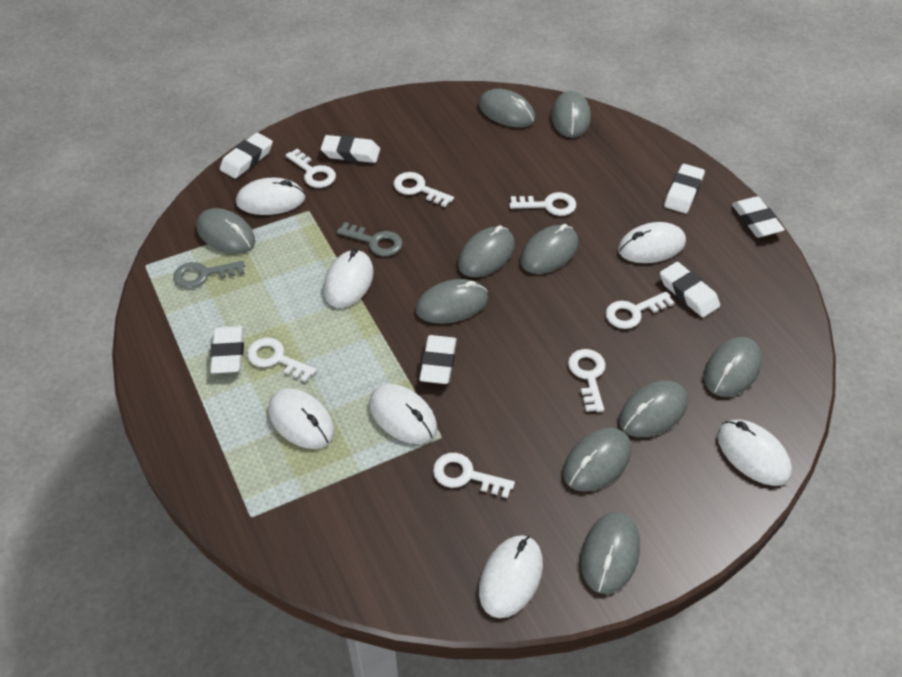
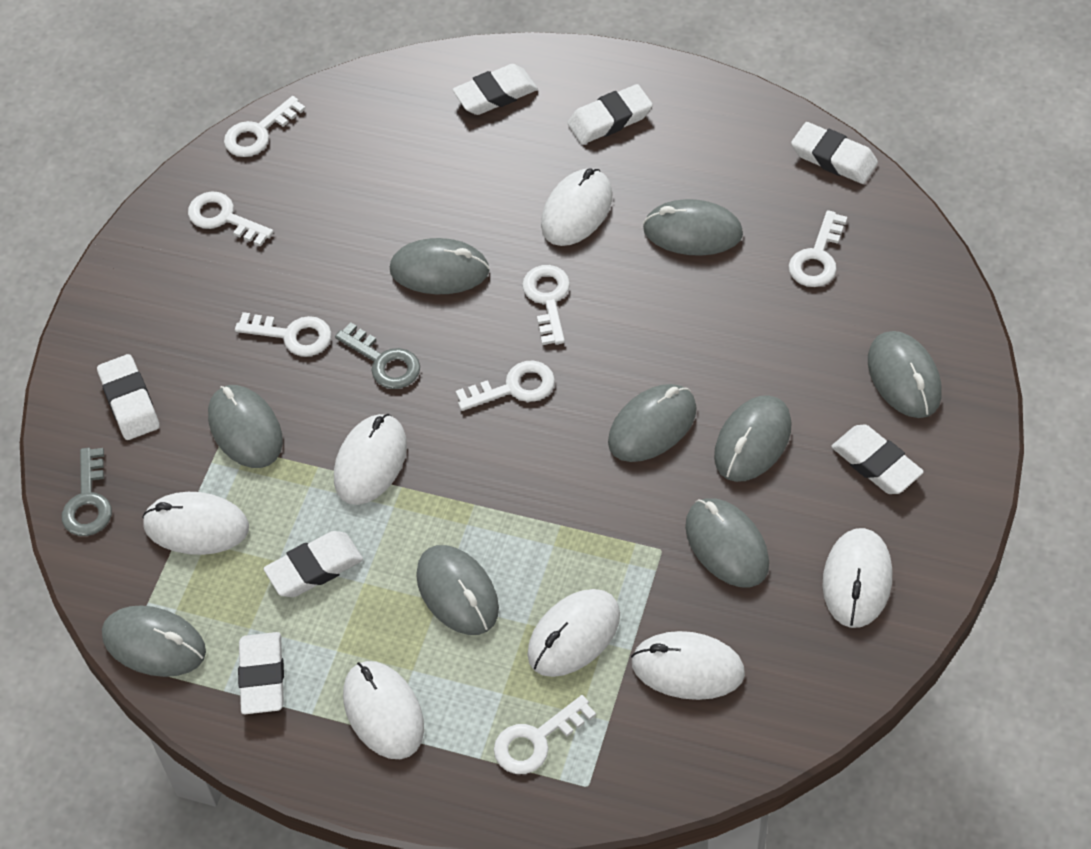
grey mouse: [197,208,255,254] [416,279,488,324] [458,225,515,277] [479,89,535,128] [520,224,578,274] [551,91,591,138] [563,428,631,492] [581,512,640,594] [619,381,688,437] [704,337,762,397] = 10 -> [102,605,206,677] [208,385,283,468] [390,238,490,294] [416,545,499,635] [608,384,697,462] [643,199,743,256] [685,498,769,587] [714,395,792,482] [868,331,942,418] = 9

